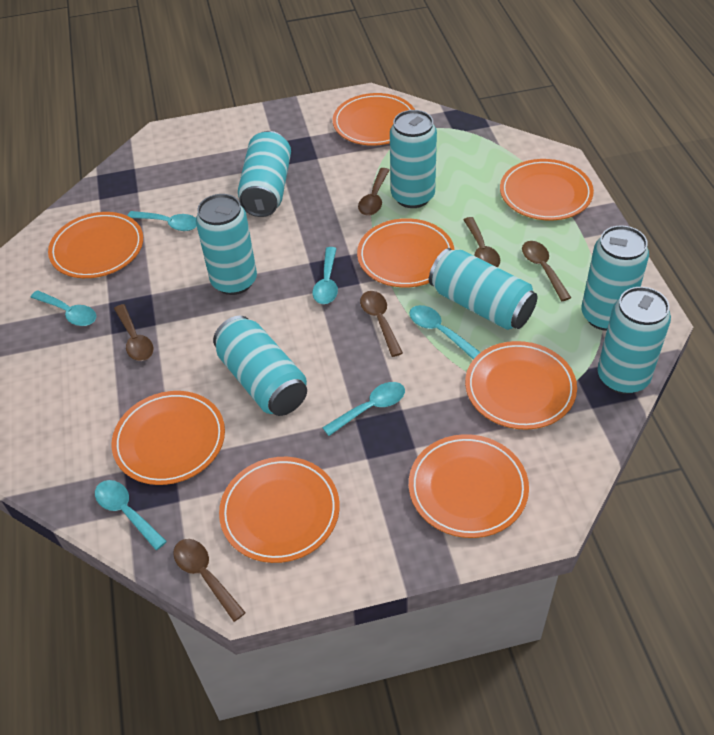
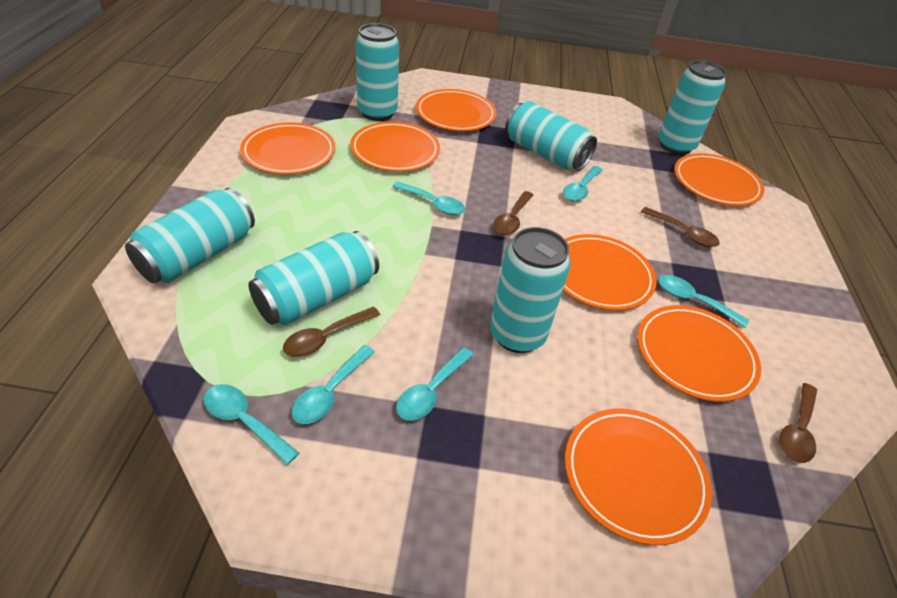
brown spoon: [114,304,153,361] [173,539,246,622] [358,168,389,216] [360,291,403,357] [463,217,500,267] [522,241,571,301] = 6 -> [283,307,380,357] [493,191,534,235] [641,207,720,247] [780,383,817,463] = 4
orange plate: [48,212,143,278] [112,391,225,485] [219,457,340,563] [333,93,415,146] [357,218,454,287] [409,434,529,538] [465,341,577,430] [500,159,594,220] = 8 -> [240,122,336,174] [350,122,440,172] [416,89,497,131] [563,234,657,311] [565,409,712,545] [637,305,761,402] [674,153,765,206] = 7
turquoise can: [196,194,257,295] [213,316,307,416] [238,131,291,217] [390,110,437,208] [429,248,537,330] [581,225,649,331] [598,287,671,394] = 7 -> [125,188,255,283] [248,231,379,326] [356,23,399,121] [490,227,571,353] [505,101,597,171] [658,60,727,155] = 6

